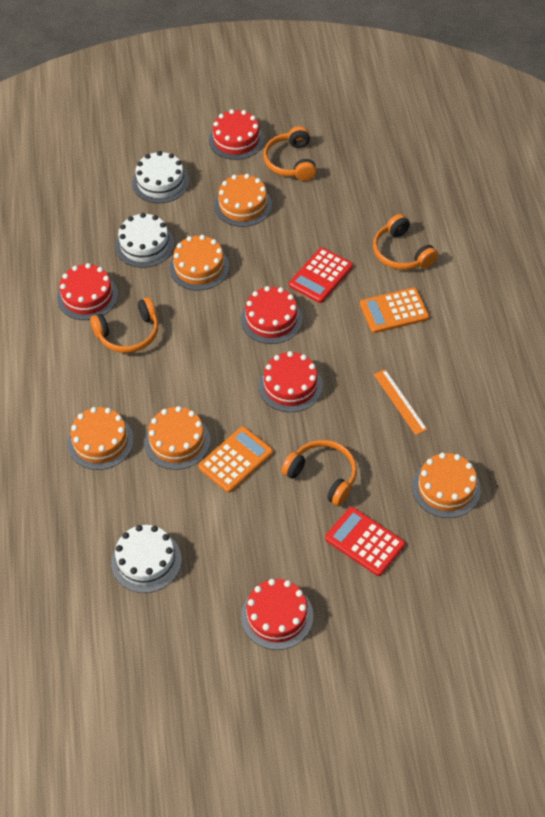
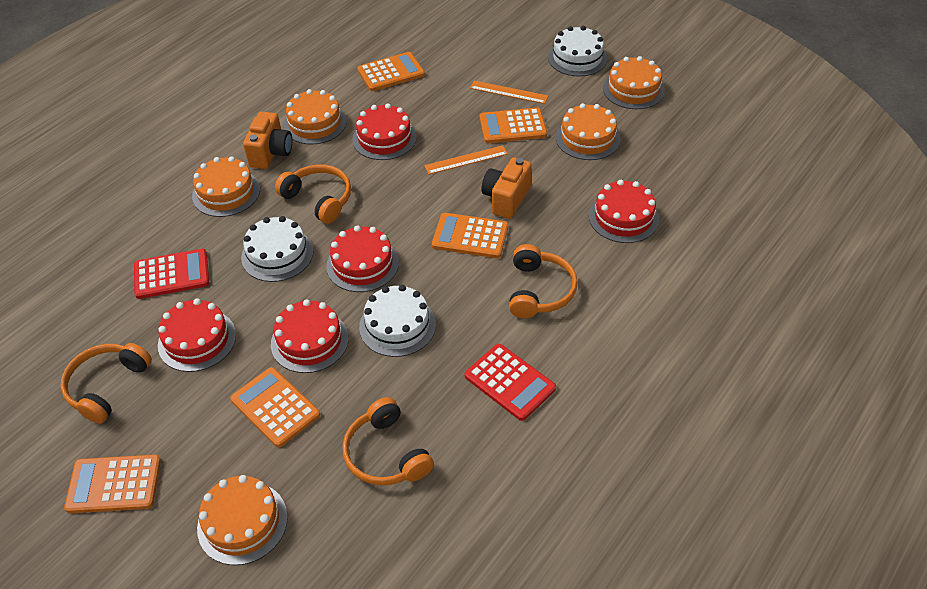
orange calculator: [198,426,273,493] [360,287,429,333] = 2 -> [64,454,161,513] [230,367,320,447] [357,52,425,91] [432,213,508,258] [480,107,547,143] = 5
orange camera: none = 0 -> [243,111,292,169] [481,157,532,219] = 2
orange ruler: [374,369,427,435] = 1 -> [424,145,508,174] [470,81,548,104] = 2

